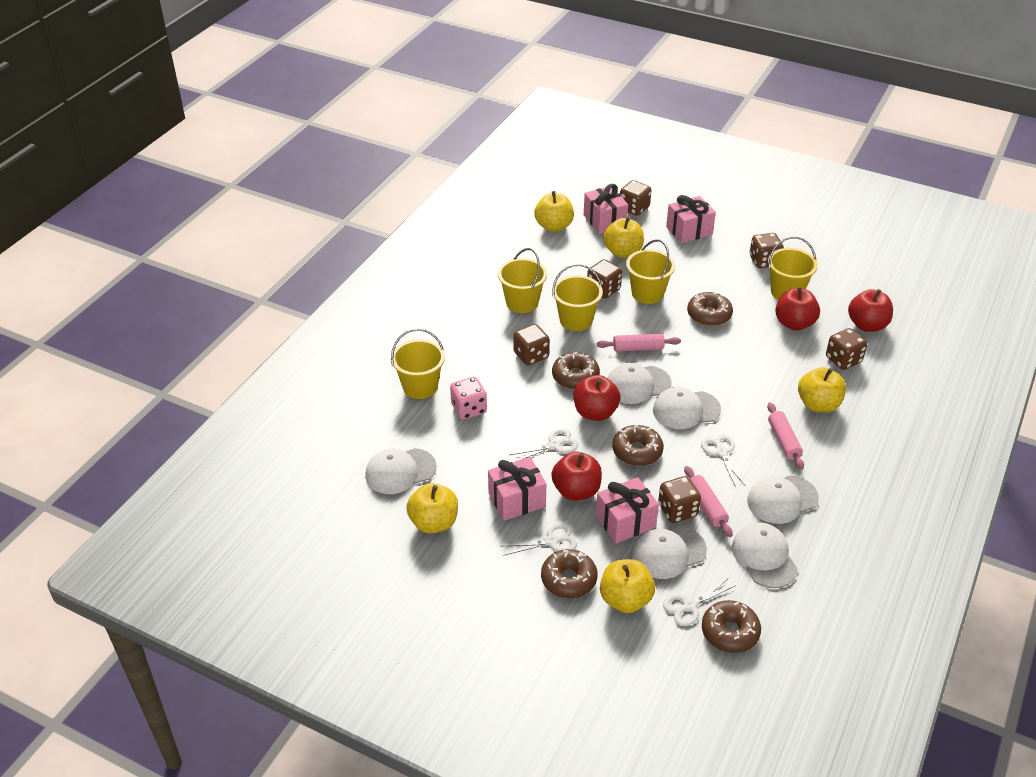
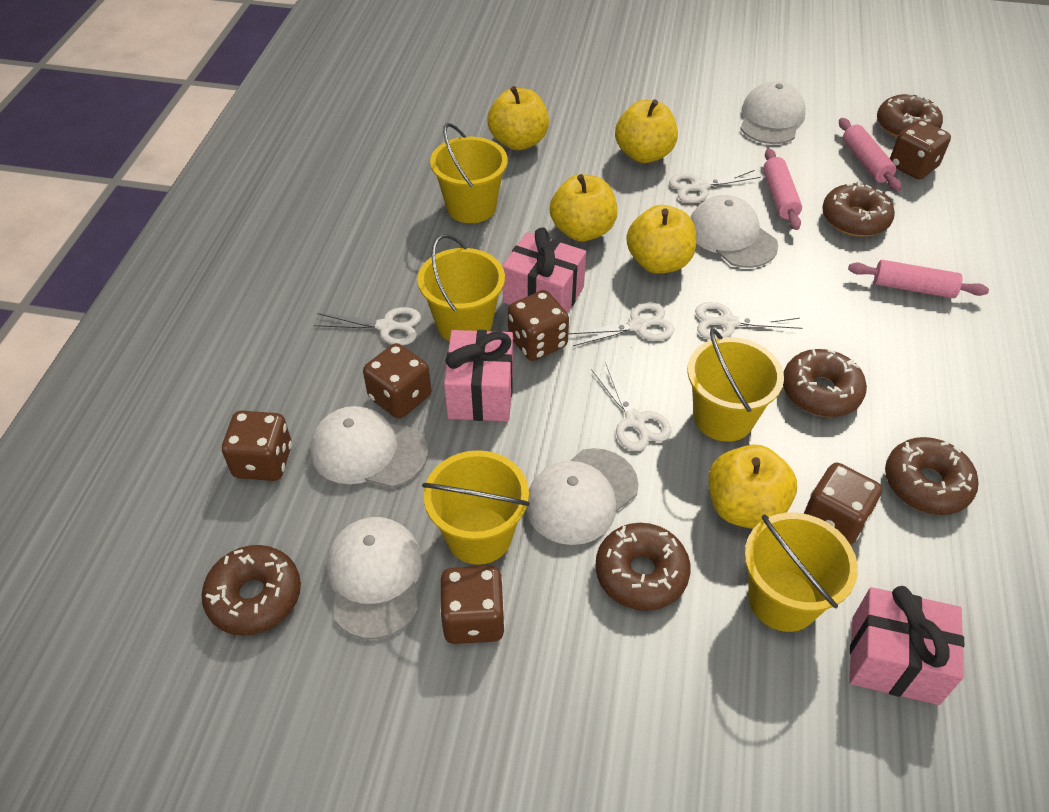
brown donut: [541,549,597,598] [552,352,600,389] [612,425,664,466] [687,292,733,326] [702,600,761,653] = 5 -> [202,545,301,636] [595,523,691,611] [783,349,867,417] [822,181,895,237] [877,93,943,138] [885,437,979,515] = 6
pink dice: [450,377,487,420] = 1 -> none = 0
pink gift: [488,457,546,521] [584,184,628,234] [596,477,659,544] [666,195,716,243] = 4 -> [444,330,513,421] [502,227,586,313] [849,586,964,705] = 3
red apple: [551,452,602,501] [573,375,621,421] [775,287,820,331] [848,289,893,332] = 4 -> none = 0
white cap: [365,448,437,494] [607,363,671,404] [632,527,707,579] [653,387,721,429] [732,522,798,588] [747,475,819,524] = 6 -> [311,406,428,488] [327,517,422,639] [526,448,639,545] [690,195,778,268] [740,81,806,144] = 5
white scissors: [503,524,577,556] [510,428,578,461] [663,579,736,626] [701,434,745,487] = 4 -> [314,307,421,346] [568,303,674,346] [591,364,672,451] [669,170,761,203] [695,302,802,340] = 5

